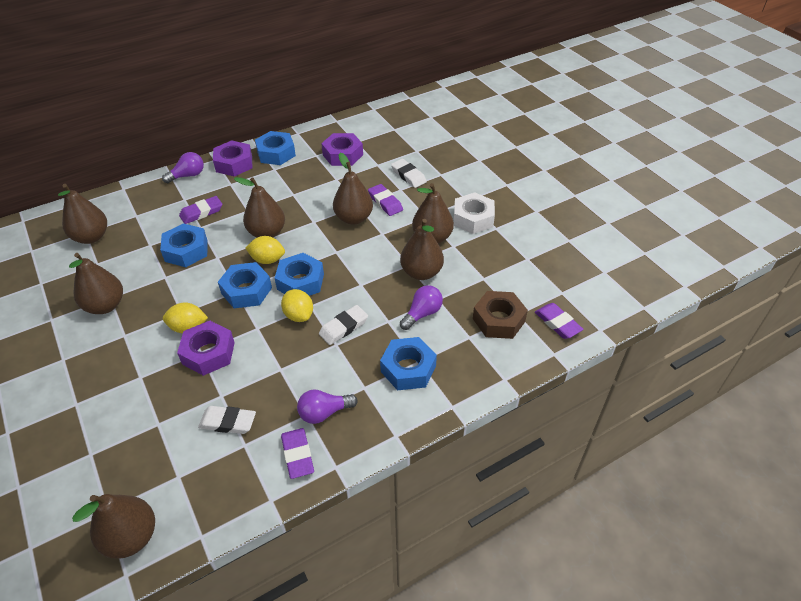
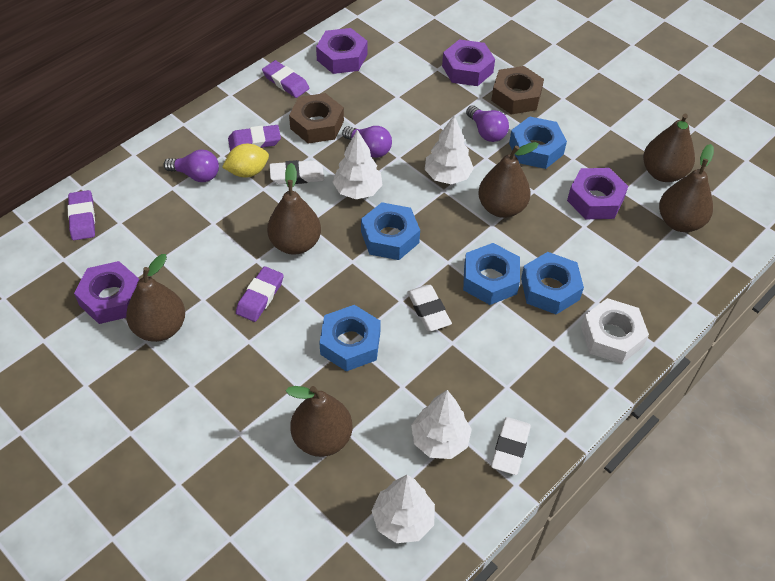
brown nut: [473,291,528,339] = 1 -> [289,93,344,144] [491,66,544,114] = 2
brown pear: [58,184,107,244] [69,253,123,314] [72,494,155,559] [234,177,285,237] [333,153,373,224] [400,219,444,280] [412,183,454,244] = 7 -> [126,254,185,342] [267,163,321,255] [286,386,352,457] [478,142,539,218] [643,114,695,182] [659,144,714,232] = 6
purple nut: [177,321,235,376] [213,140,252,176] [321,133,363,166] = 3 -> [74,261,139,324] [316,28,367,74] [442,39,495,86] [567,168,628,219] = 4
white tree: none = 0 -> [333,130,383,199] [371,475,435,543] [411,390,472,459] [425,115,474,184] = 4
yellow lemon: [163,302,208,334] [245,236,285,264] [281,289,313,322] = 3 -> [222,144,269,178] = 1

